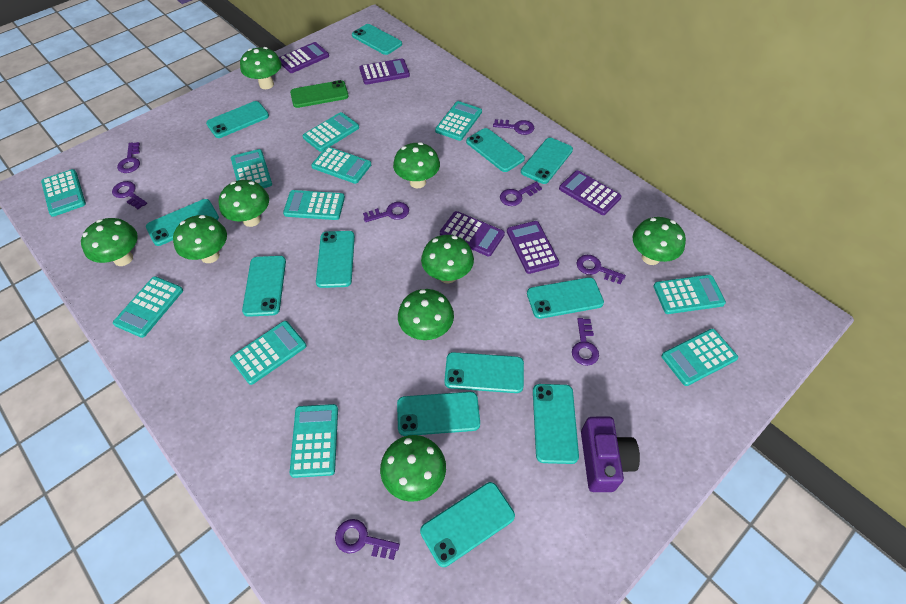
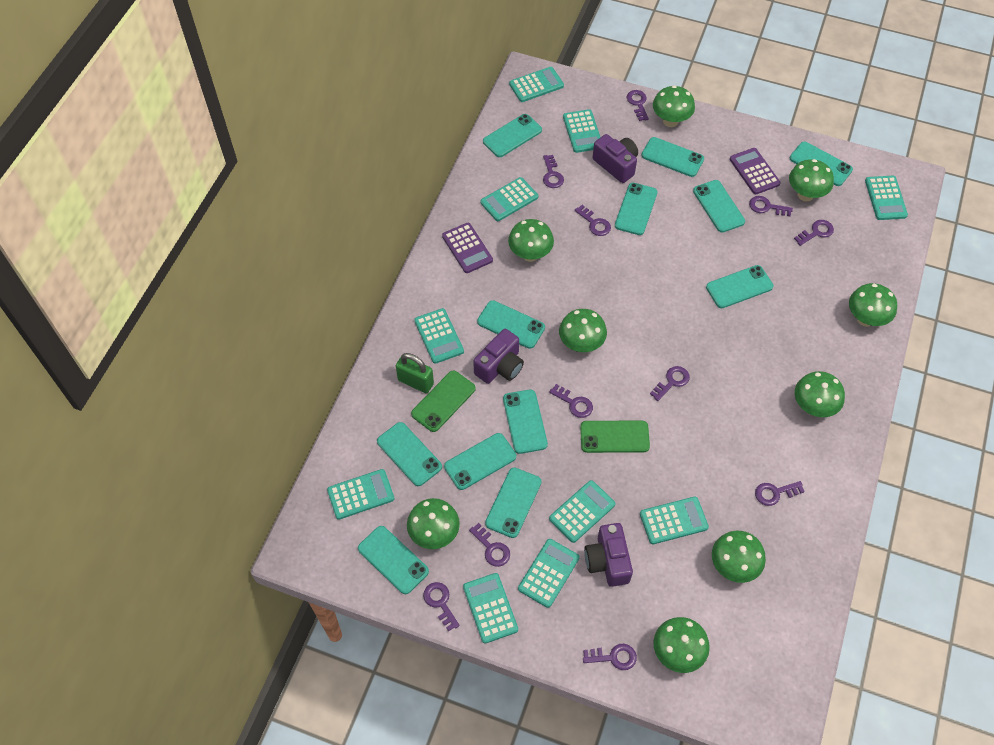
green padlock: none = 0 -> [396,353,434,393] = 1
green phone: [290,80,349,108] = 1 -> [411,371,476,432] [580,420,650,453] = 2
purple calculator: [279,42,329,73] [359,58,410,85] [440,211,505,256] [507,221,560,274] [559,170,622,215] = 5 -> [442,223,493,273] [730,148,781,194] = 2
purple camera: [581,417,640,492] = 1 -> [473,329,524,384] [584,523,633,587] [593,134,638,183] = 3
purple key: [112,181,147,209] [117,142,140,173] [335,519,400,560] [363,202,409,222] [493,119,534,135] [500,182,542,206] [572,318,599,366] [576,255,626,285] = 8 -> [423,582,460,632] [469,523,510,567] [543,155,564,188] [549,384,593,418] [575,205,611,236] [583,644,637,670] [627,90,649,121] [650,366,690,401] [749,196,793,216] [755,481,805,506] [794,220,834,246] = 11
turquoise calculator: [41,169,86,217] [113,276,183,338] [230,321,306,385] [231,149,272,188] [283,190,345,220] [290,404,338,478] [302,112,359,152] [311,147,371,184] [435,101,482,141] [653,275,726,314] [661,329,738,386] = 11 -> [327,469,395,520] [414,308,464,364] [463,573,518,644] [480,177,538,221] [509,67,564,102] [518,539,580,608] [549,480,616,543] [563,109,600,153] [640,497,709,544] [865,176,908,220] = 10

